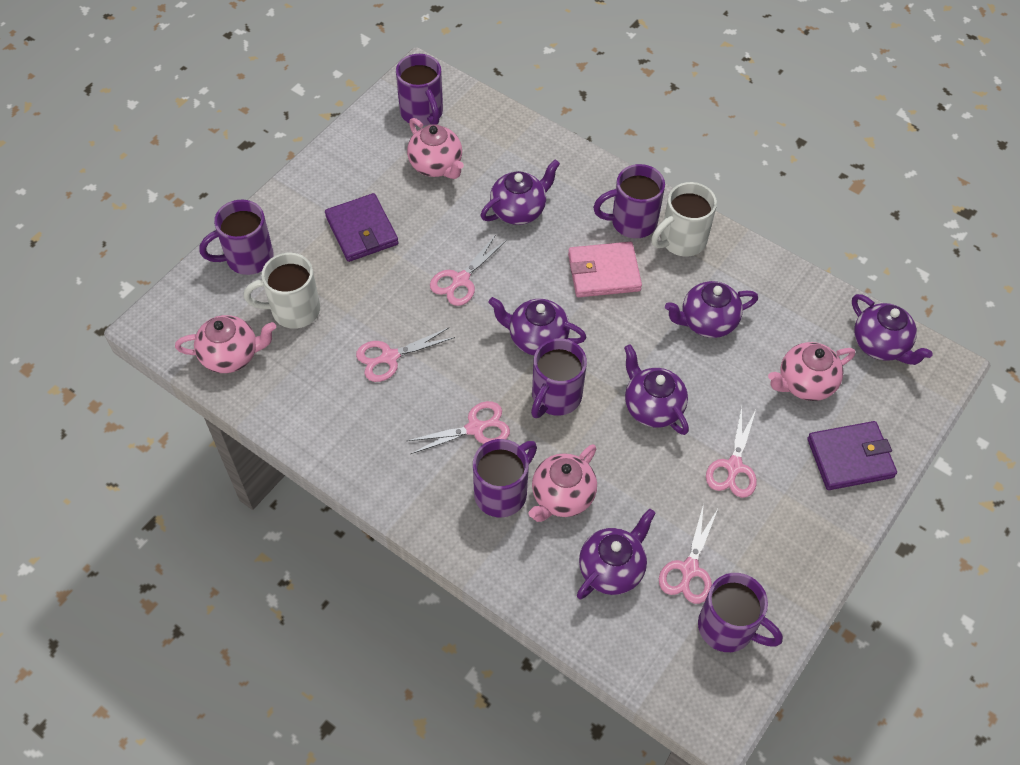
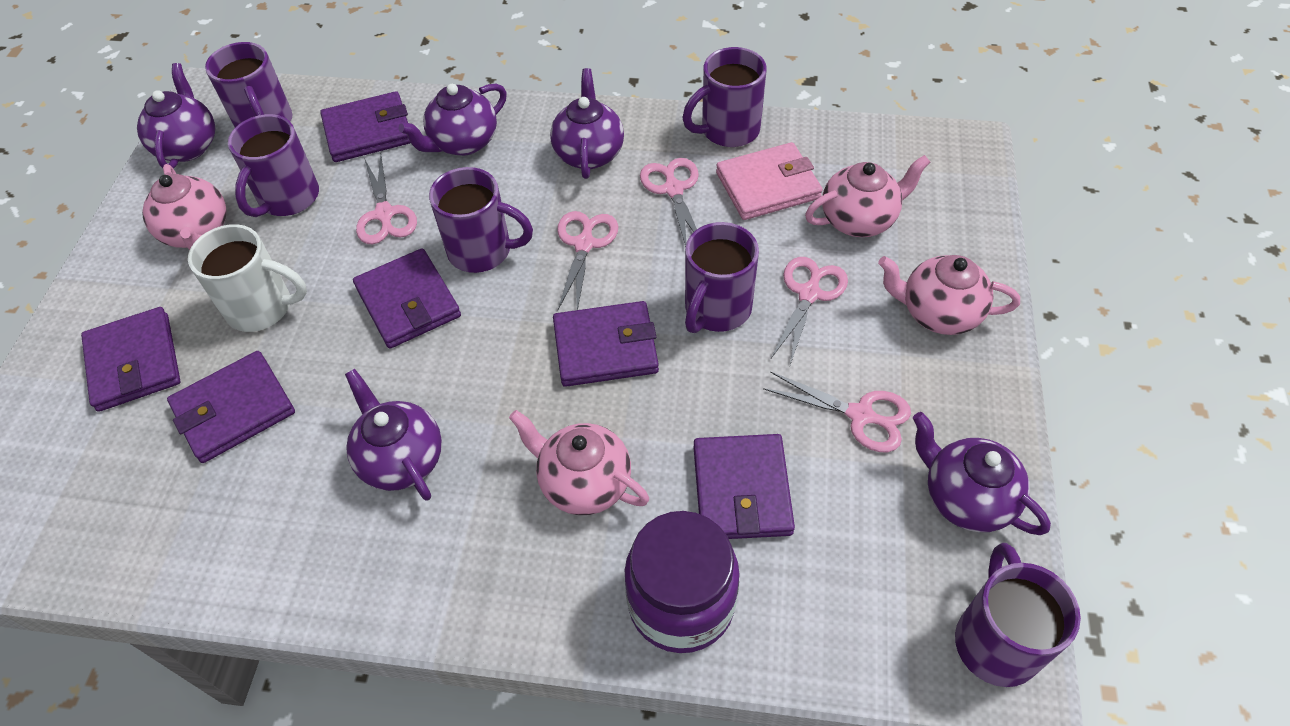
purple jar: none = 0 -> [625,511,740,653] = 1
purple teapot: [481,159,560,225] [488,297,586,355] [577,509,655,599] [624,344,689,435] [665,281,758,338] [852,294,933,365] = 6 -> [137,63,215,169] [345,369,442,501] [398,84,507,156] [550,68,624,179] [913,412,1051,535] = 5
purple wallet: [325,193,398,262] [807,421,897,490] = 2 -> [81,307,181,412] [167,351,295,463] [320,91,411,162] [353,248,461,349] [553,301,659,387] [693,434,795,539] = 6
white mug: [244,253,320,329] [652,182,717,257] = 2 -> [188,224,307,332] = 1

